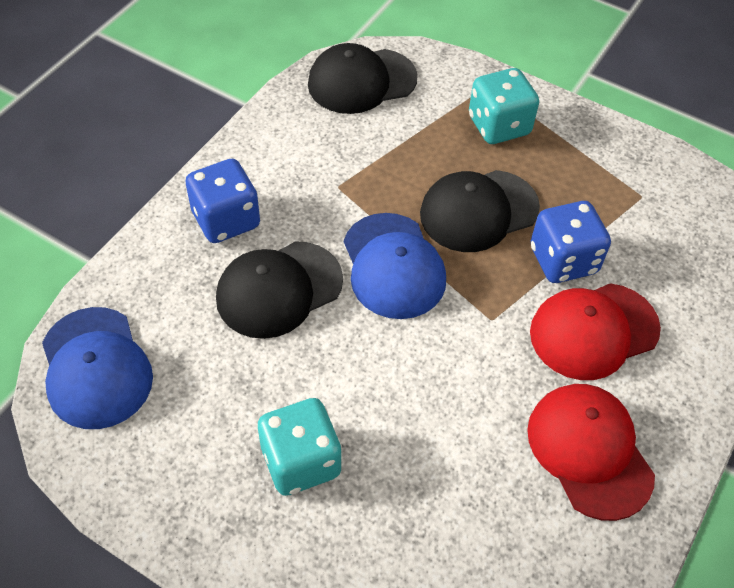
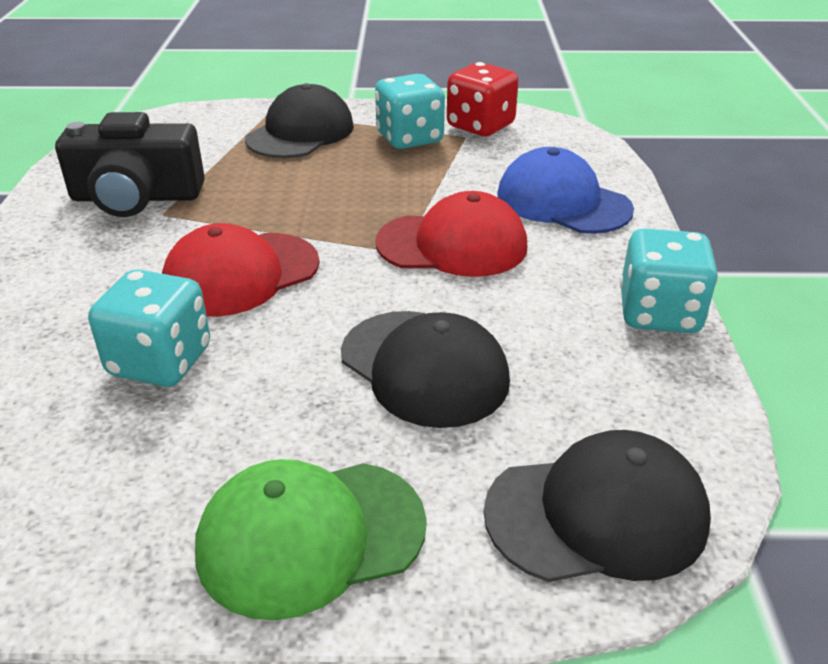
black camera: none = 0 -> [55,112,205,217] = 1
blue cap: [42,307,153,429] [344,213,446,319] = 2 -> [497,147,634,234] = 1
blue dice: [185,159,260,243] [531,201,611,283] = 2 -> none = 0
green cap: none = 0 -> [195,459,427,620] = 1
red dice: none = 0 -> [447,62,519,136] = 1
turquoise dice: [258,398,342,496] [469,68,539,144] = 2 -> [88,269,210,387] [375,74,445,149] [620,228,718,333] = 3

